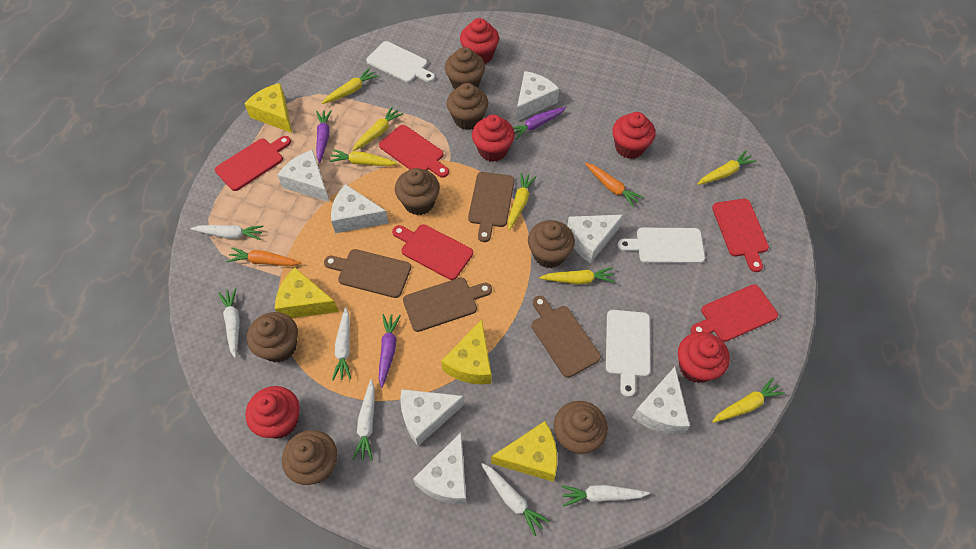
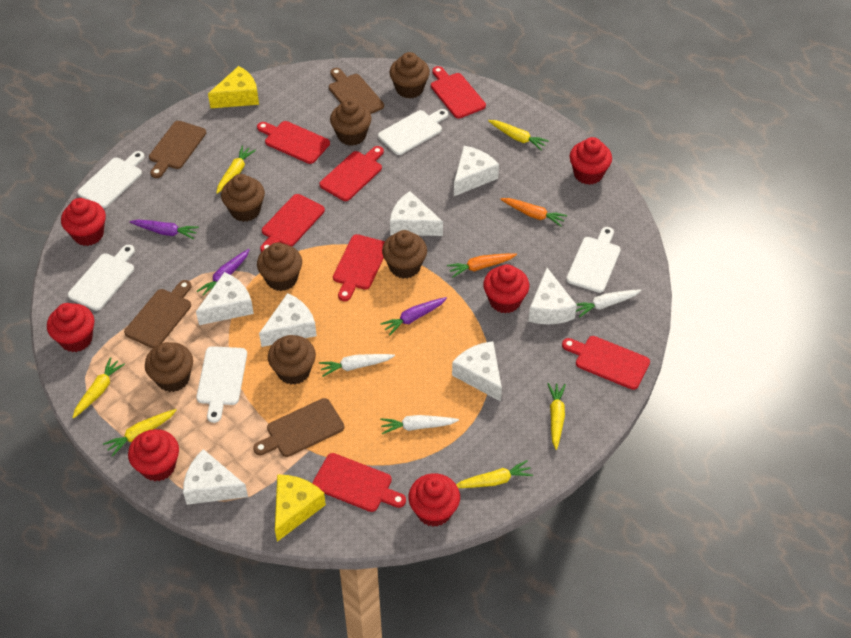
red cupcake: [246,386,300,439] [460,18,499,64] [472,115,515,162] [612,112,655,159] [678,332,730,383] = 5 -> [47,303,94,352] [61,198,106,246] [128,429,179,481] [408,473,460,527] [483,264,529,313] [569,137,612,185] = 6
red cutting board: [215,136,291,191] [379,125,449,178] [392,224,473,280] [691,284,778,342] [712,199,769,272] = 5 -> [257,121,330,164] [260,194,325,252] [312,453,406,512] [320,146,384,201] [333,234,385,301] [431,66,486,119] [562,336,650,390] = 7
white carrot: [190,225,264,240] [218,288,240,358] [332,307,351,380] [352,379,375,461] [481,463,550,536] [561,485,650,507] = 6 -> [319,354,395,377] [380,415,459,434] [576,290,642,318] = 3
white cutting board: [366,41,435,83] [606,310,650,397] [618,228,705,264] = 3 -> [68,245,135,311] [77,151,145,208] [196,346,247,423] [378,109,448,155] [566,227,621,293] = 5
yellow carrot: [322,68,378,104] [329,149,398,166] [353,107,403,151] [508,172,537,230] [539,267,615,284] [698,151,756,185] [712,378,785,423] = 7 -> [72,357,125,418] [103,409,176,457] [216,146,256,194] [456,460,533,488] [488,120,549,151] [548,383,566,450] = 6
yellow cheese: [244,83,292,133] [275,268,339,318] [441,319,491,384] [491,421,557,482] = 4 -> [208,66,259,108] [275,474,326,542] = 2

